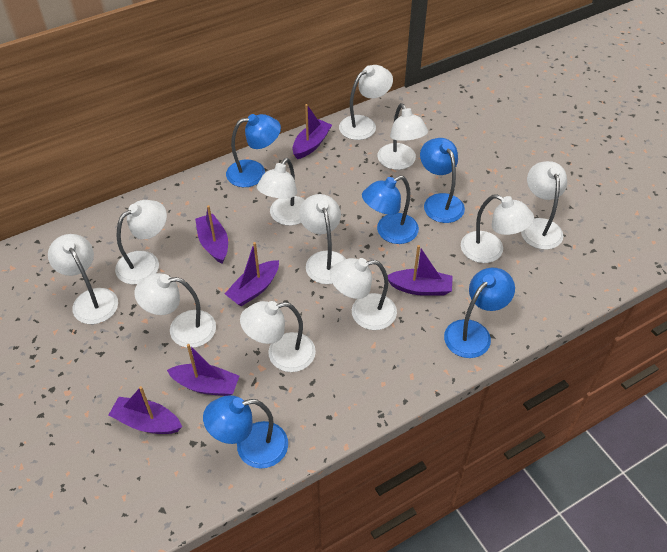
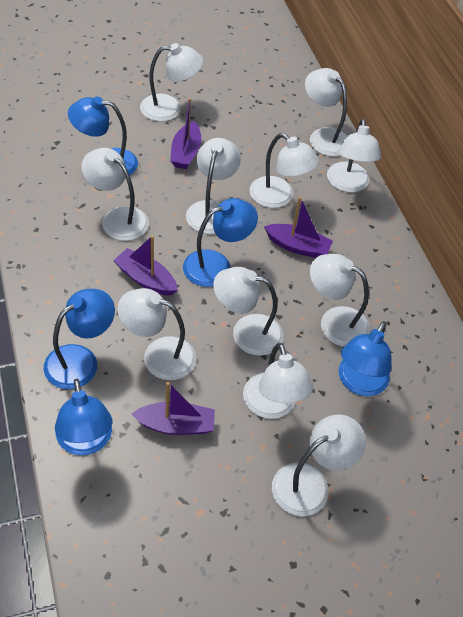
purple boat: [109,386,182,434] [167,344,239,396] [195,205,228,264] [225,242,279,306] [293,104,332,159] [388,245,453,296] = 6 -> [113,236,178,296] [132,382,215,435] [170,98,201,169] [264,197,333,258] = 4

